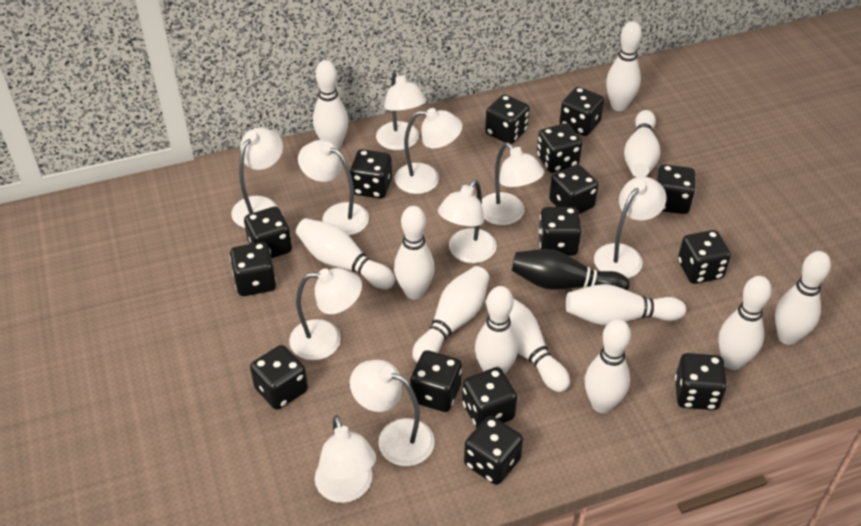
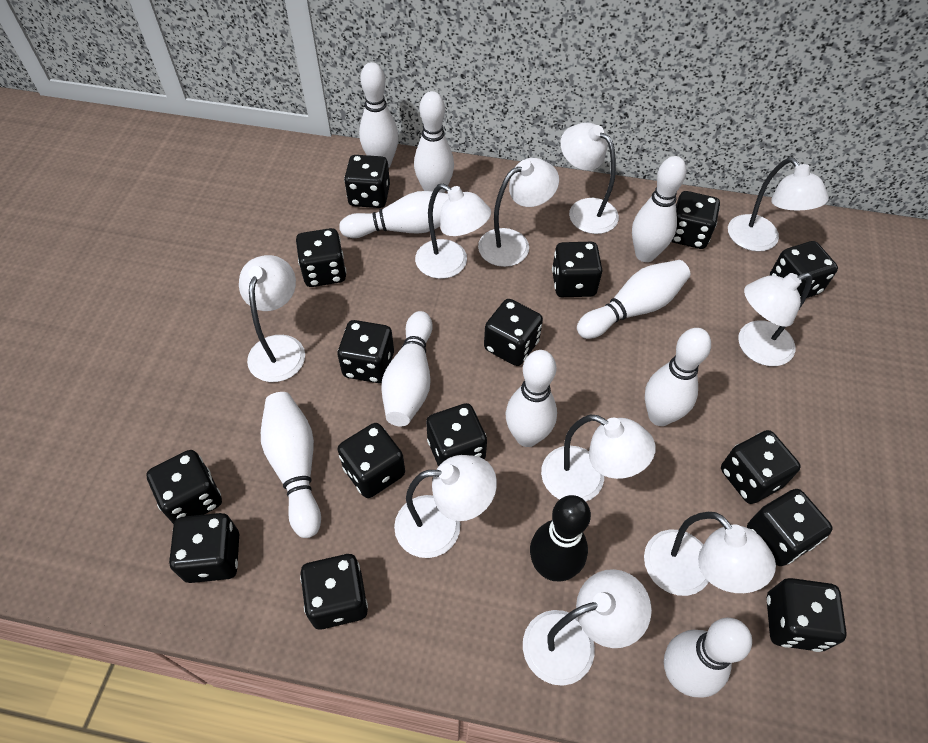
white bowling pin: [296,218,395,289] [313,60,348,150] [394,206,435,300] [412,266,490,363] [475,286,518,374] [485,298,570,392] [566,284,686,325] [585,319,631,413] [606,21,642,111] [624,110,660,177] [718,276,772,370] [775,251,831,345] = 12 -> [261,392,321,538] [339,191,449,238] [359,62,399,168] [381,311,433,426] [414,91,454,193] [506,350,557,447] [577,260,690,339] [632,156,686,262] [645,328,711,426] [664,618,752,698] = 10

